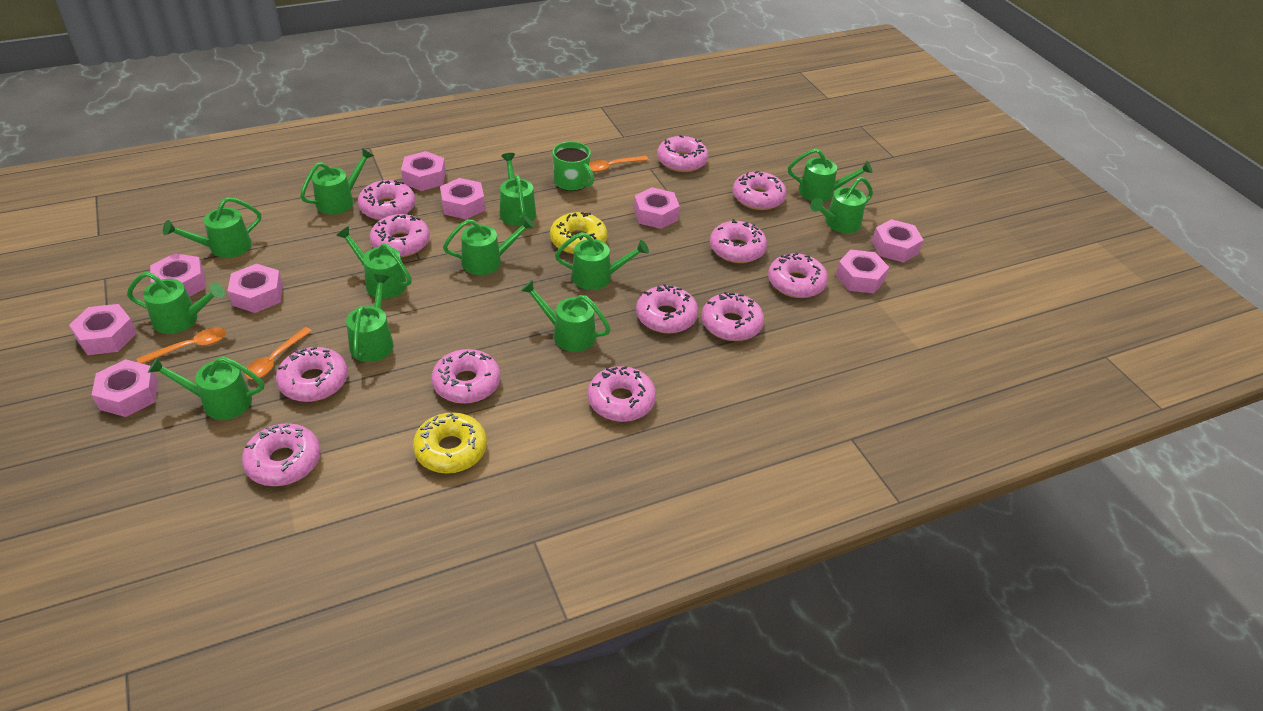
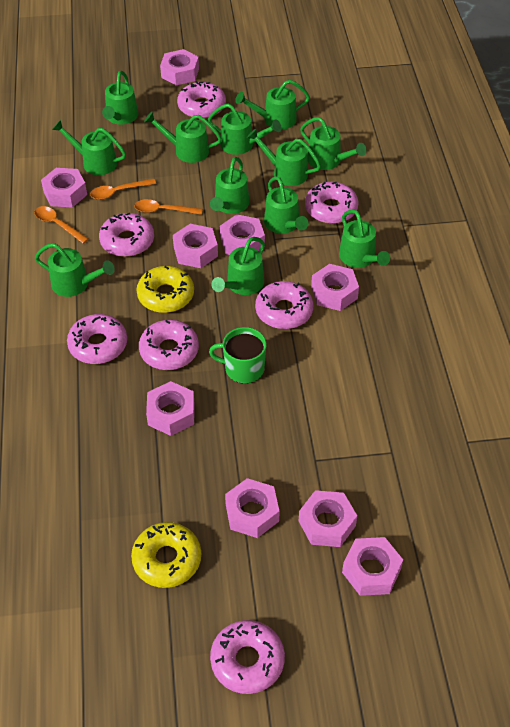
pink donut: [242,423,321,486] [276,347,348,402] [358,180,416,220] [370,214,430,257] [432,349,500,404] [588,366,656,422] [636,284,698,333] [657,135,709,172] [702,292,764,341] [710,219,767,263] [733,171,787,210] [768,253,828,298] = 12 -> [67,314,127,364] [99,213,154,257] [139,320,199,370] [177,81,226,118] [210,620,285,694] [255,281,313,329] [305,182,359,224] = 7

